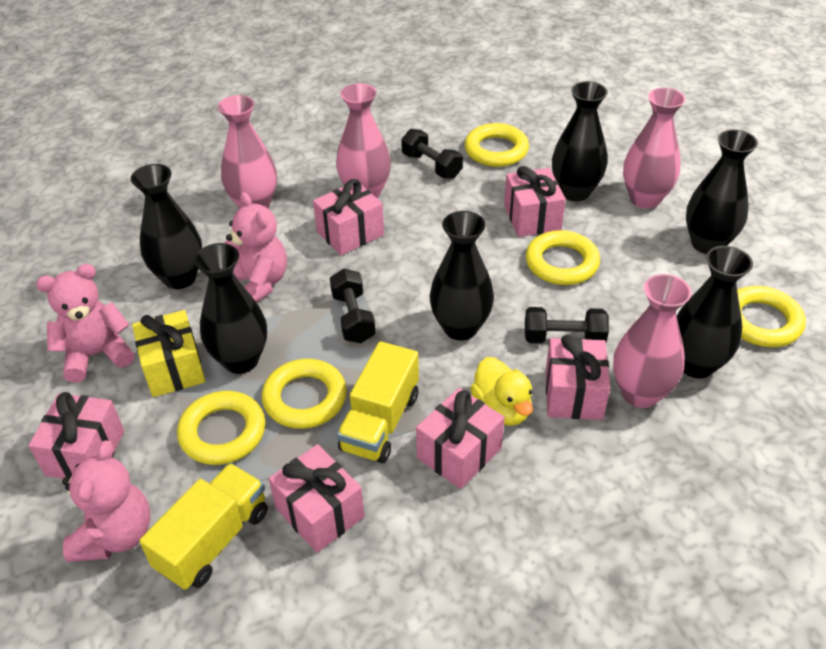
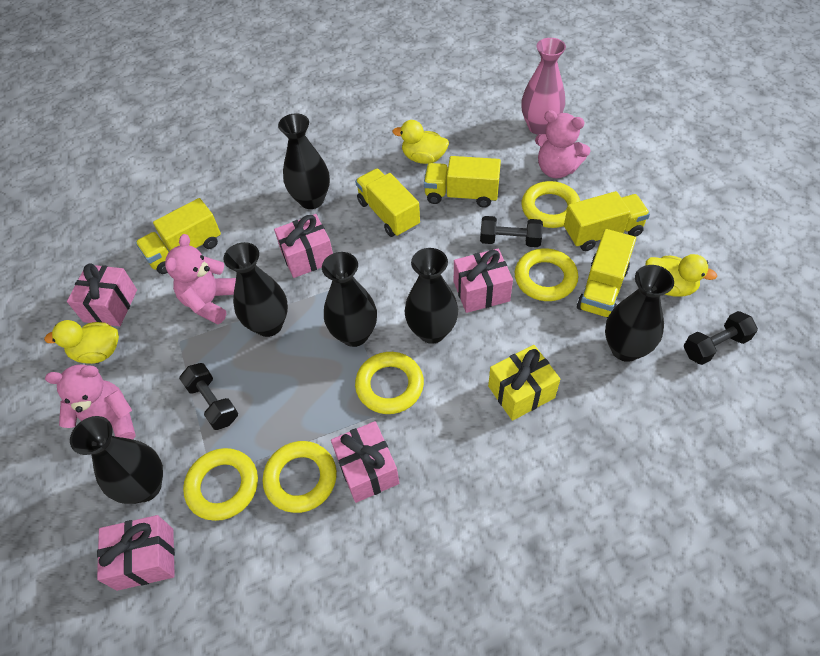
pink gift: [28,392,124,479] [269,444,364,553] [313,179,384,255] [416,388,505,489] [504,166,566,237] [546,335,610,420] = 6 -> [67,263,137,326] [97,515,175,591] [274,214,333,278] [331,421,399,503] [454,249,513,313] = 5
pink vase: [218,95,277,209] [336,83,391,198] [613,274,691,408] [623,88,686,209] = 4 -> [521,38,566,135] = 1
yellow duck: [470,357,533,426] = 1 -> [44,320,119,364] [393,120,449,164] [646,254,717,297] = 3
yellow truck: [139,463,268,590] [337,341,419,463] = 2 -> [135,198,221,274] [355,169,420,237] [424,156,501,208] [564,191,650,251] [577,229,636,318] = 5

